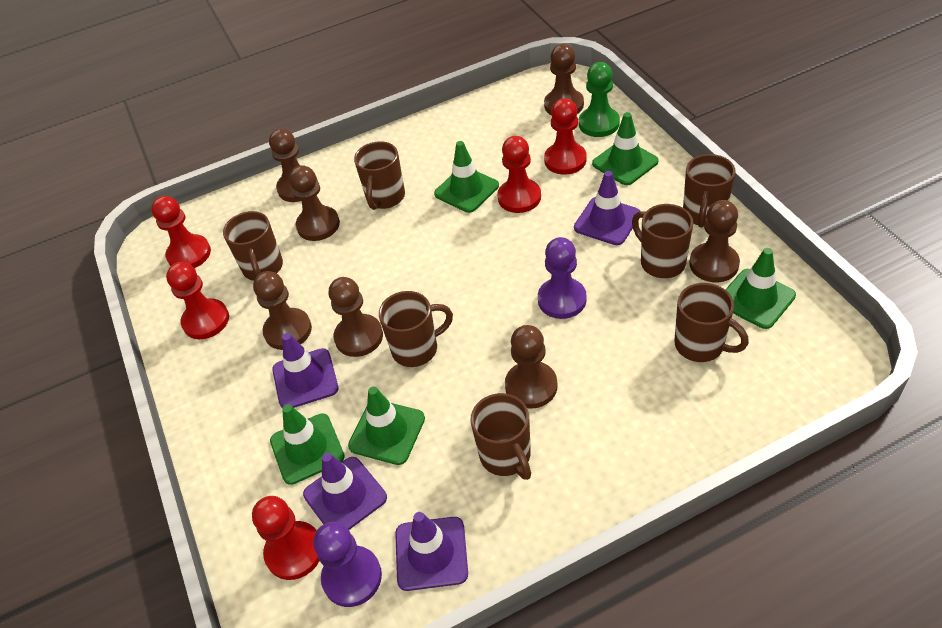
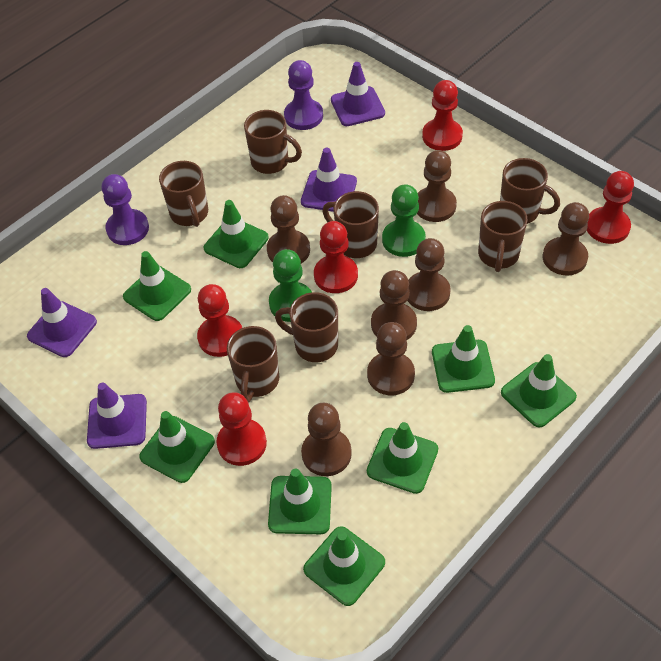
green pawn: [579,62,620,137] = 1 -> [269,249,312,322] [382,184,426,257] = 2
green traffic cone: [270,404,345,485] [348,387,425,465] [434,141,499,213] [592,112,659,185] [725,248,796,329] = 5 -> [123,251,191,321] [139,411,215,483] [204,200,269,268] [268,468,332,534] [303,526,385,606] [367,422,438,494] [432,325,495,393] [501,354,577,427] = 8

